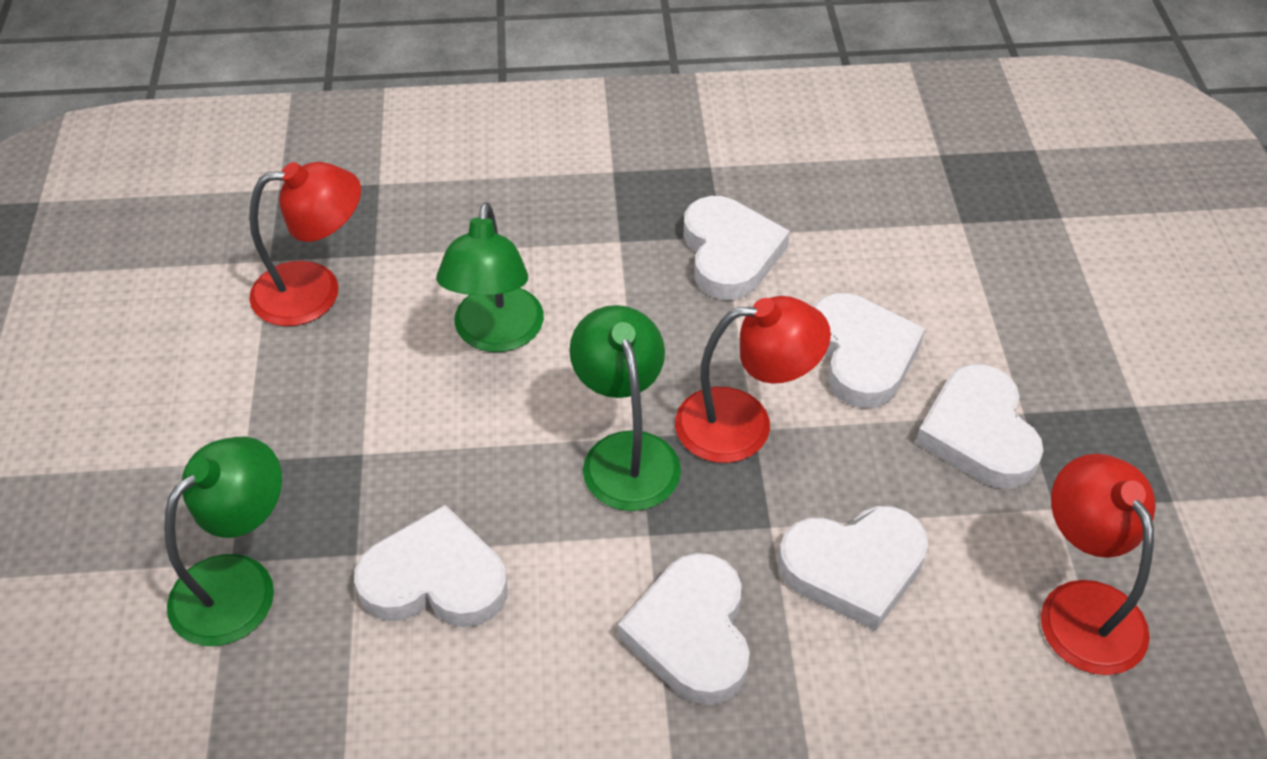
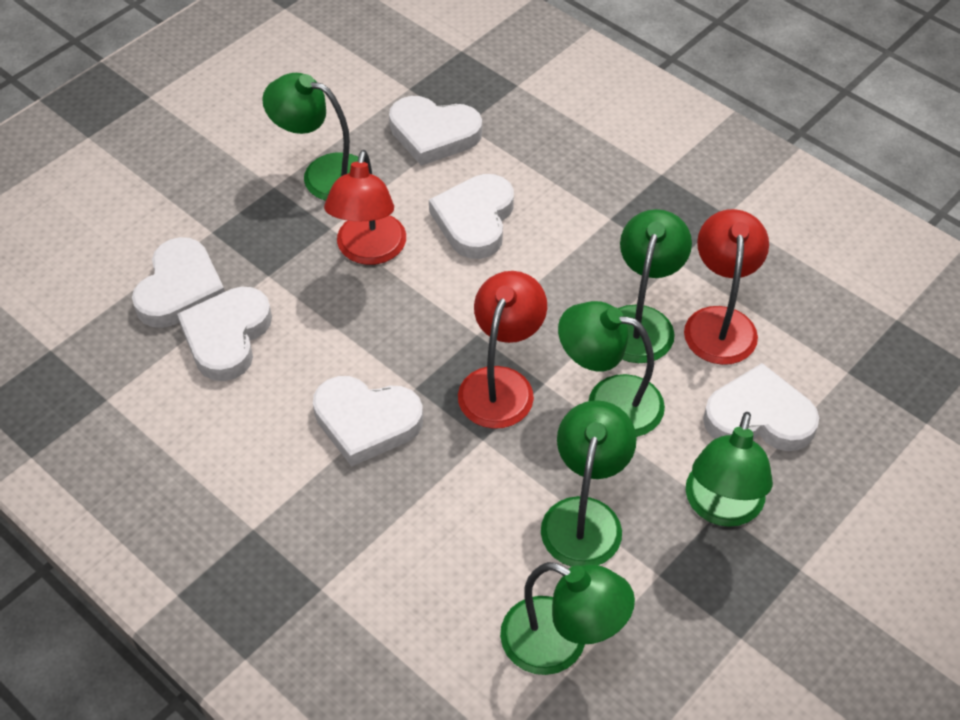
green lamp: [164,437,282,646] [436,202,544,352] [569,305,681,511] = 3 -> [262,73,358,201] [500,562,635,675] [541,400,637,567] [558,301,665,437] [618,209,692,363] [686,412,773,527] = 6

